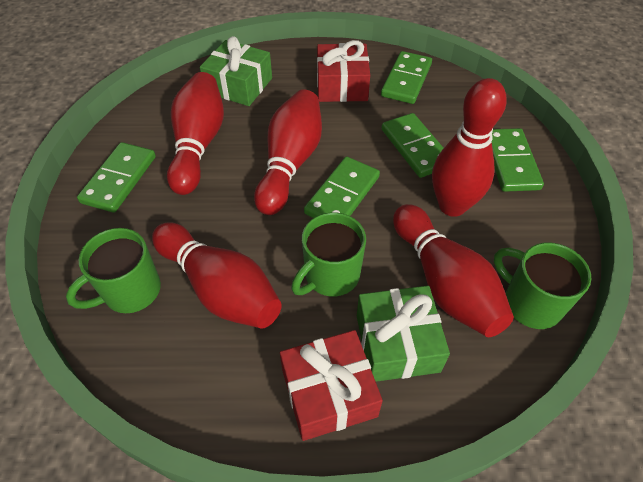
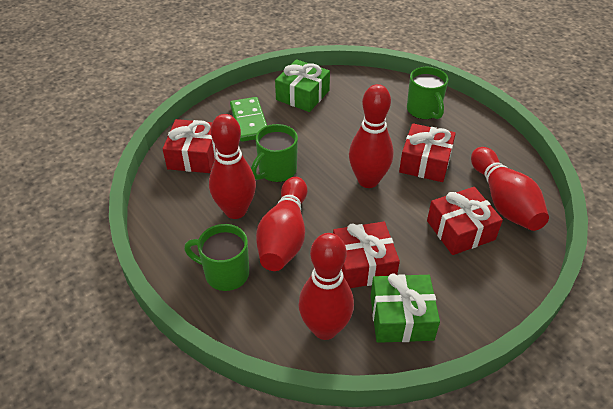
green domino: [77,142,156,213] [304,157,380,218] [381,51,432,104] [382,113,443,178] [492,128,544,192] = 5 -> [230,97,267,142] = 1
red gift: [280,330,383,441] [317,40,370,102] = 2 -> [163,119,217,173] [333,222,400,288] [399,123,456,182] [427,187,503,255] = 4

